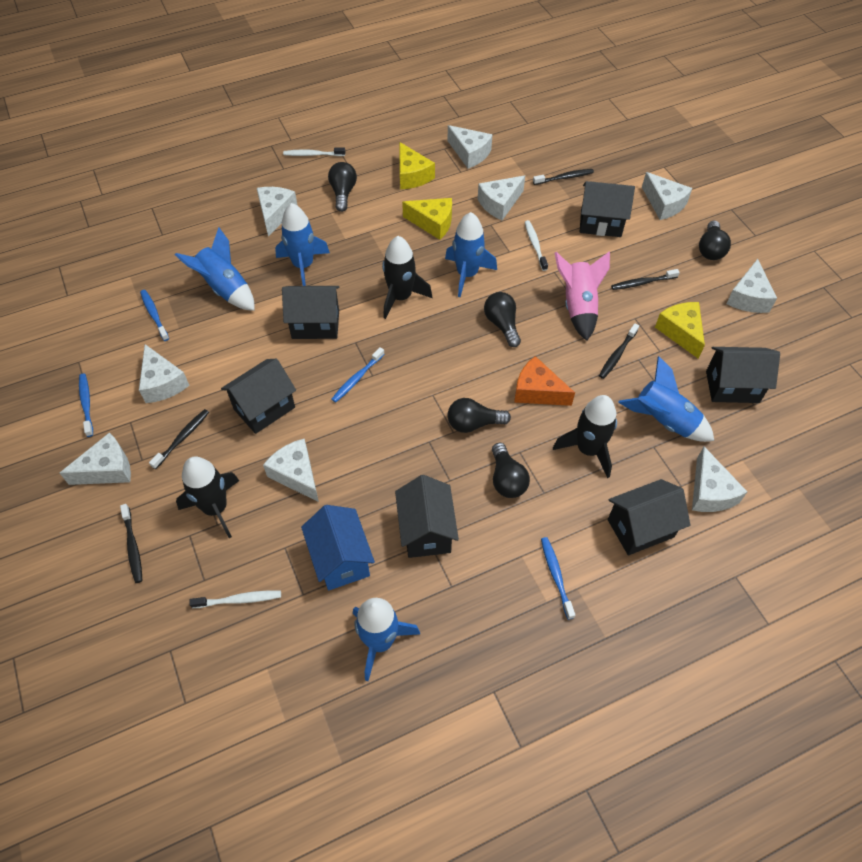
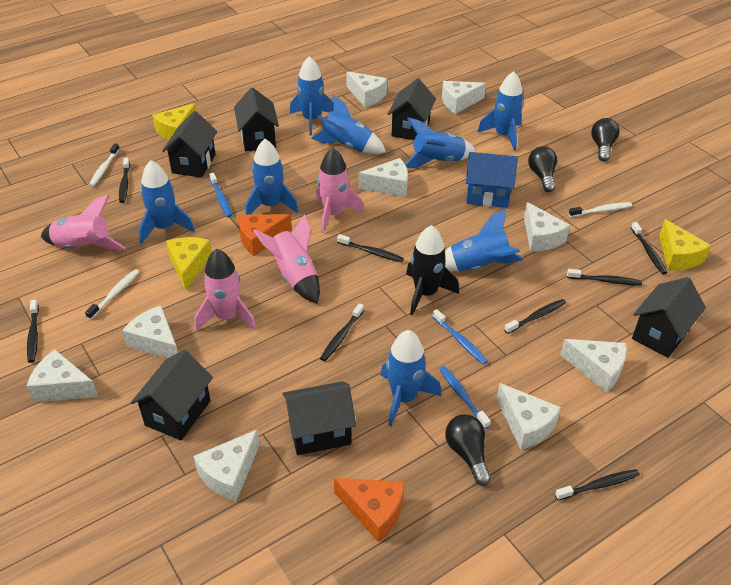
black light bulb: [328,162,357,212] [448,398,511,433] [484,292,521,347] [492,443,530,498] [699,220,731,260] = 5 -> [445,414,491,486] [528,146,557,192] [591,118,619,161] = 3
black rocket: [176,457,239,538] [382,236,432,319] [553,395,617,478] = 3 -> [406,225,459,315] = 1
black toothbrush: [120,504,142,583] [149,409,209,469] [533,169,594,185] [599,324,639,379] [611,269,680,290] = 5 -> [27,300,39,363] [119,158,130,203] [320,303,364,361] [337,234,404,262] [504,299,566,334] [555,469,640,501] [567,269,642,285] [631,222,667,274] = 8
blue rocket: [175,228,255,311] [275,203,330,286] [353,598,420,681] [445,212,497,297] [618,356,714,442] = 5 -> [139,160,195,244] [245,139,299,215] [290,56,333,135] [311,95,386,154] [381,330,441,427] [405,117,476,168] [445,208,523,271] [477,71,524,151] = 8
blue toothbrush: [79,374,93,437] [140,290,169,341] [331,347,384,403] [541,537,575,620] = 4 -> [209,173,232,217] [432,309,488,365] [440,366,491,429] = 3
orange cheese: [514,356,575,406] = 1 -> [238,214,292,256] [334,478,405,542] = 2
pink rocket: [555,251,610,341] = 1 -> [41,195,126,250] [195,249,257,331] [254,214,320,304] [316,148,364,233] = 4

